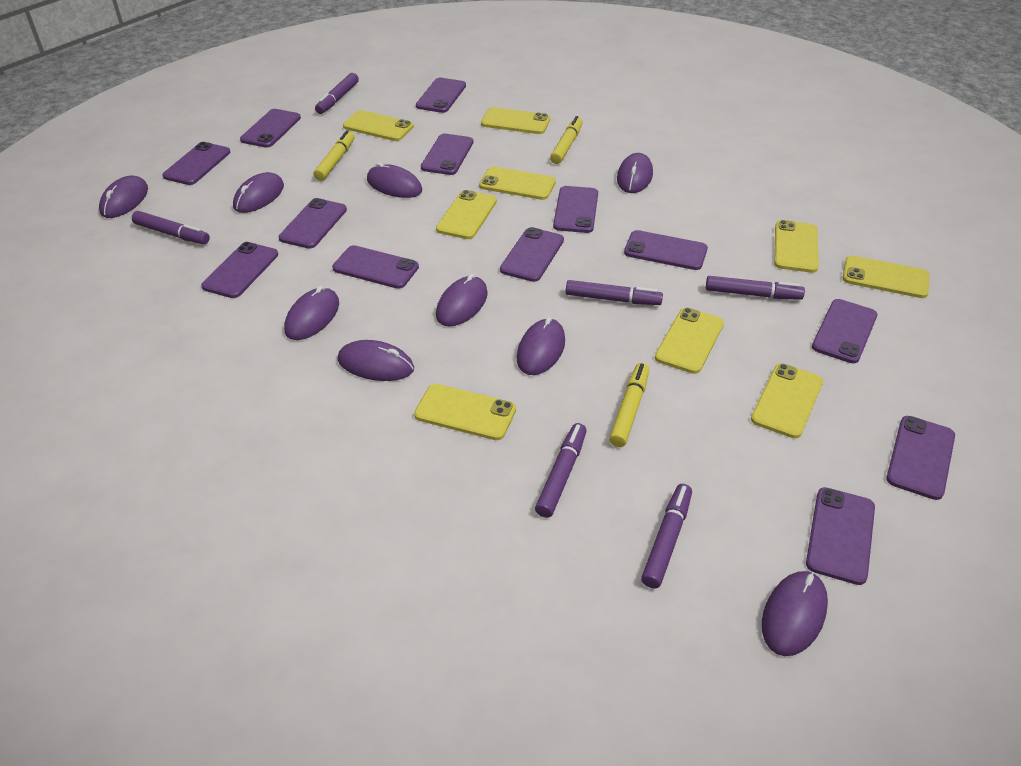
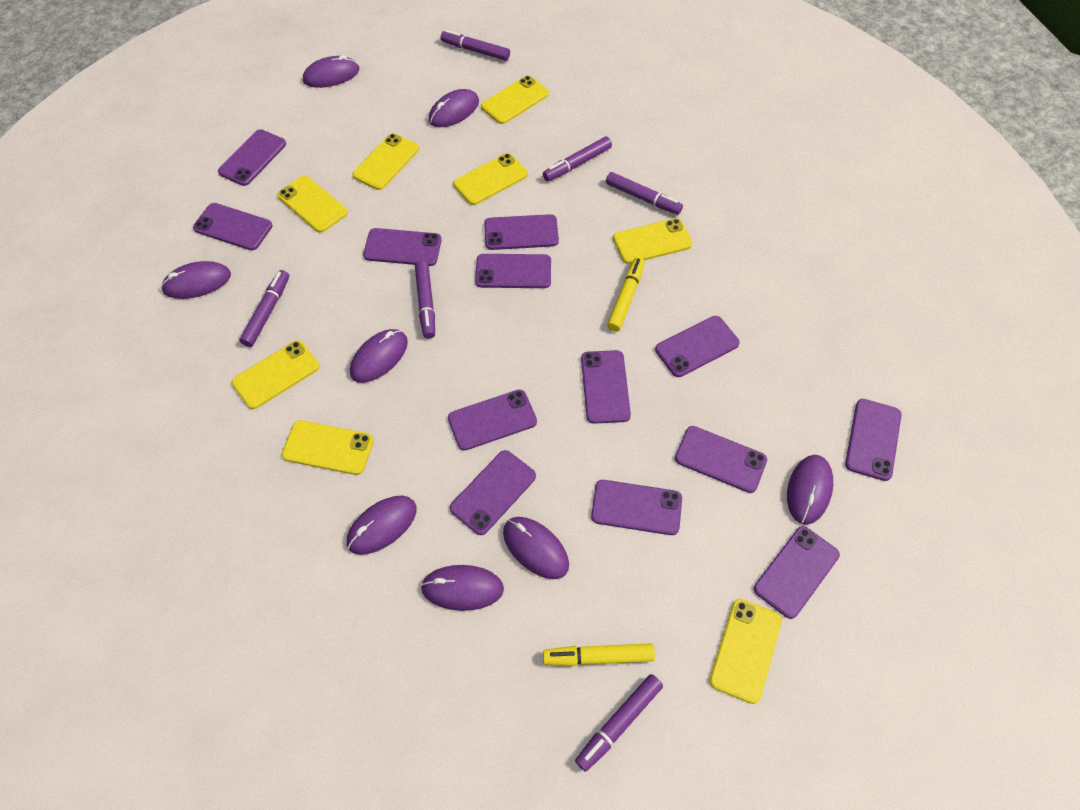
purple mouse: [99,176,148,218] [233,172,284,213] [284,285,339,340] [338,340,414,381] [367,162,422,198] [436,274,488,327] [517,317,565,375] [617,153,653,193] [762,571,828,656] = 9 -> [161,261,231,299] [303,55,359,88] [347,496,417,555] [350,329,408,383] [421,565,504,611] [429,89,479,127] [503,517,569,579] [787,455,833,525] = 8
yellow marker: [314,130,355,181] [550,116,583,164] [609,363,649,447] = 3 -> [543,643,655,666] [607,257,645,332] = 2
yellow phone: [343,110,414,141] [414,384,516,440] [436,190,497,239] [479,166,556,200] [481,107,550,134] [655,308,724,374] [751,363,823,438] [774,220,819,273] [843,255,929,298] = 9 -> [232,340,320,409] [277,176,348,233] [282,420,374,475] [352,134,419,190] [453,153,528,205] [481,76,549,124] [613,218,692,264] [709,599,782,704] = 8

